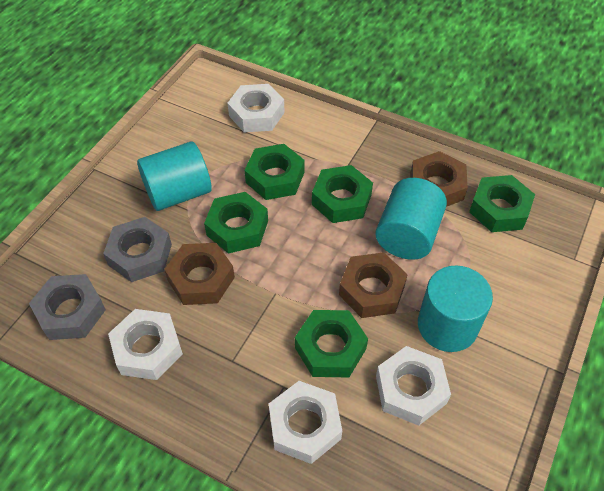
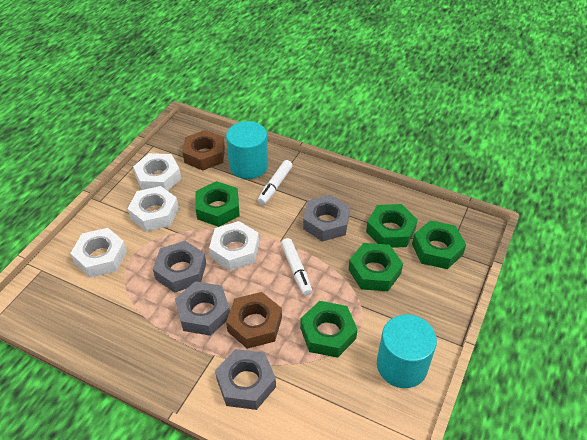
brown nut: [164,243,235,305] [339,252,408,318] [410,151,468,207] = 3 -> [183,130,225,171] [226,292,282,349] = 2
grey nut: [29,274,106,340] [103,217,172,282] = 2 -> [153,241,206,293] [175,281,230,336] [215,349,276,410] [303,195,350,242] = 4
turquoise cylinder: [137,141,212,211] [375,178,447,260] [418,265,493,352] = 3 -> [226,121,268,179] [377,314,437,388] = 2
white marker: none = 0 -> [257,160,293,205] [281,238,312,296] = 2

